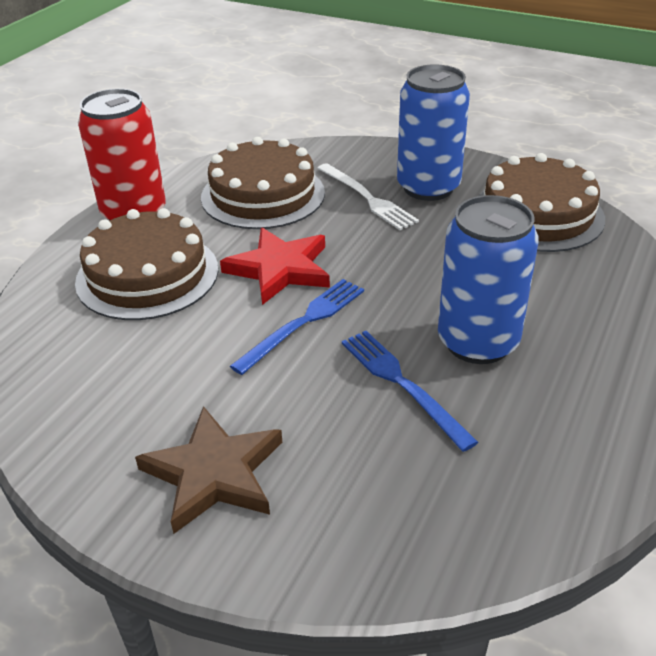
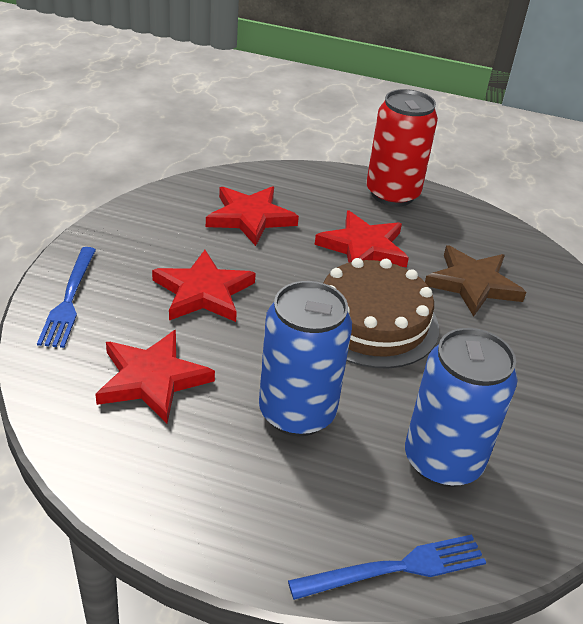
brown cake: [75,208,218,320] [201,137,325,229] [478,153,605,252] = 3 -> [323,258,439,368] = 1
red star: [220,227,330,305] = 1 -> [95,330,215,424] [152,250,256,322] [206,186,299,246] [315,210,409,268] = 4
white fork: [317,163,419,230] = 1 -> none = 0

